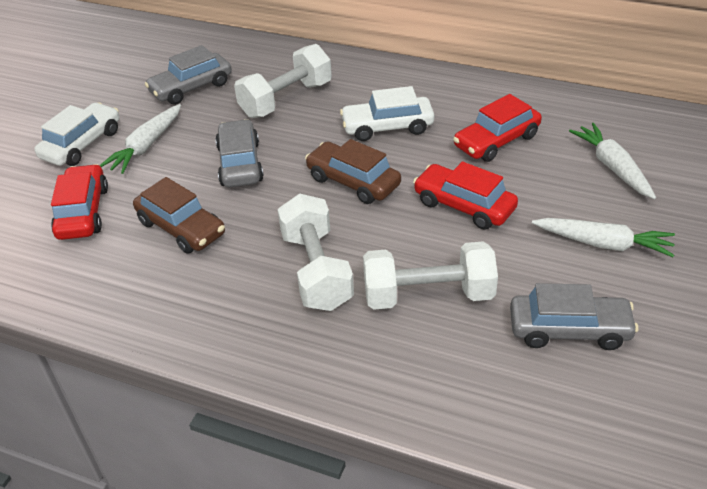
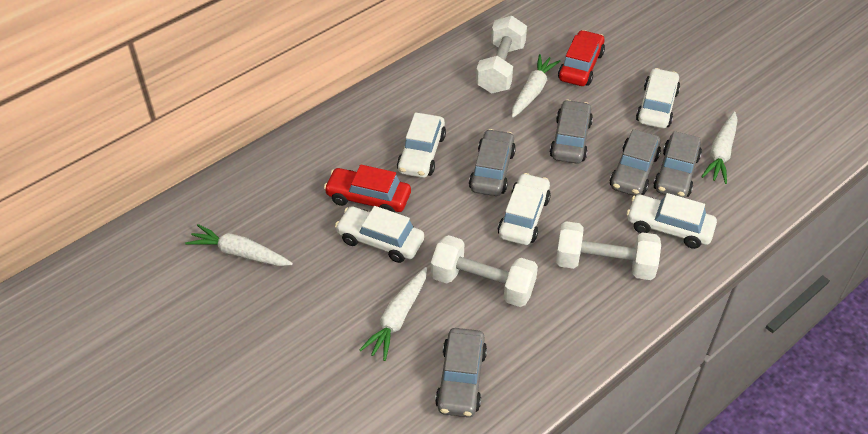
brown car: [133,177,225,254] [305,139,401,204] = 2 -> none = 0
grey car: [145,45,232,105] [215,119,264,187] [510,283,638,350] = 3 -> [435,328,487,417] [469,129,516,196] [550,100,593,164] [610,129,661,196] [653,131,702,198] = 5
red car: [51,164,108,240] [413,161,518,230] [453,94,542,162] = 3 -> [324,165,411,212] [558,30,605,86] = 2
white car: [34,102,119,166] [340,86,434,141] = 2 -> [335,206,424,263] [397,112,446,178] [498,173,551,245] [627,193,717,249] [636,68,680,129] = 5
white carrot: [99,104,181,174] [532,218,675,257] [569,123,656,199] = 3 -> [185,224,293,266] [359,267,427,361] [512,54,561,118] [701,111,738,184] = 4

